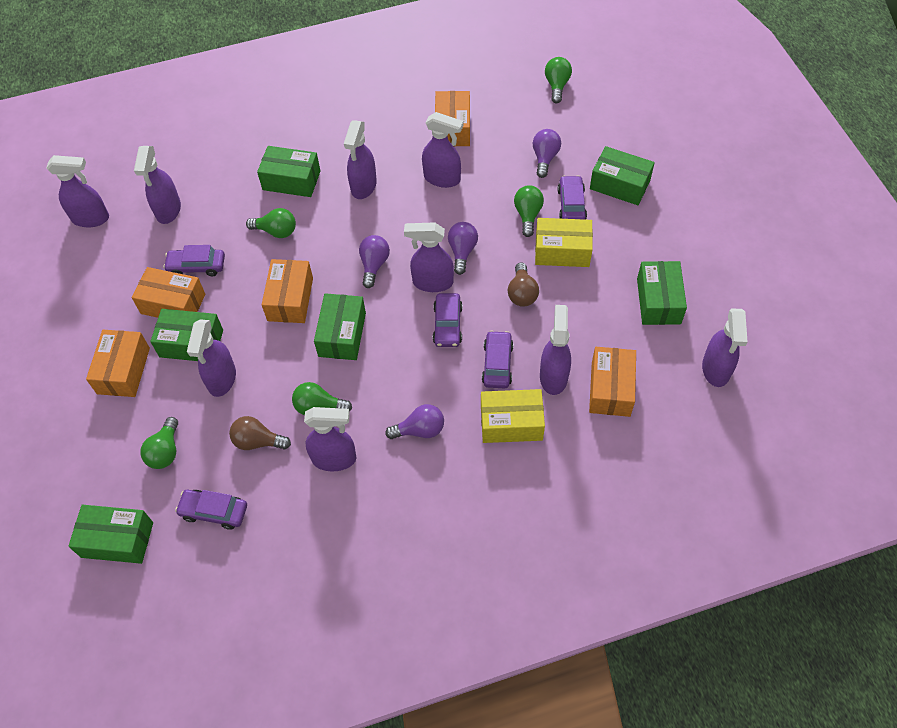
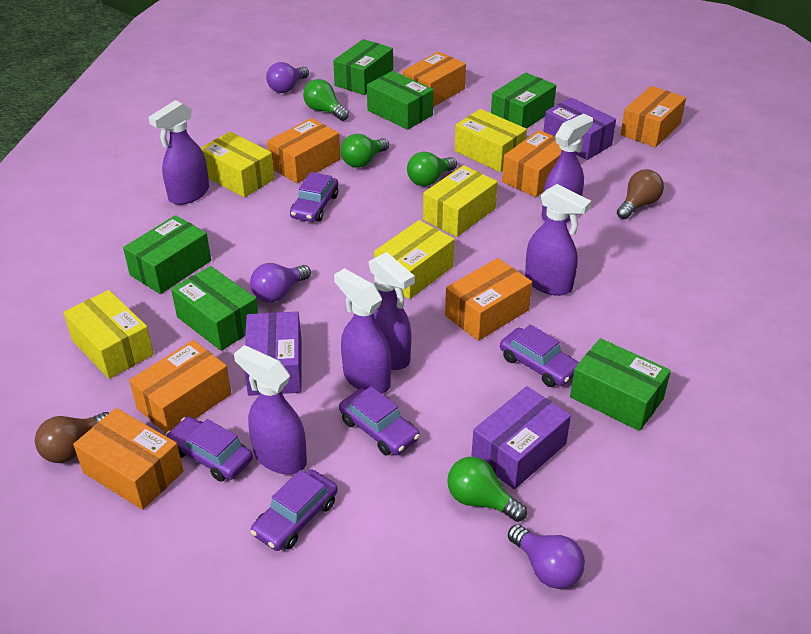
green light bulb: [140,417,178,469] [246,208,296,238] [292,382,352,415] [514,185,544,237] [545,57,572,103] = 5 -> [303,79,349,121] [341,134,389,168] [407,151,457,186] [447,457,527,522] = 4
orange box: [86,330,150,397] [132,267,205,318] [262,259,313,323] [435,91,470,147] [589,347,636,417] = 5 -> [73,408,184,510] [129,340,232,433] [267,118,340,183] [403,52,466,107] [445,258,532,341] [502,130,561,197] [620,86,686,148] = 7
purple box: none = 0 -> [244,311,302,396] [471,386,571,489] [543,97,616,160] = 3
purple light bulb: [359,235,390,288] [385,404,444,439] [448,222,478,275] [533,129,561,178] = 4 -> [250,263,311,303] [266,62,309,93] [508,524,585,589] = 3
purple spray bottle: [46,155,109,228] [134,146,181,224] [187,319,236,397] [304,407,356,471] [344,120,377,199] [404,222,454,292] [422,112,463,188] [540,305,571,395] [702,308,748,387] = 9 -> [148,100,209,205] [234,345,307,475] [334,268,391,394] [369,252,415,370] [525,184,591,296] [542,114,593,223] = 6
yellow box: [481,389,545,443] [535,218,593,267] = 2 -> [63,290,154,379] [201,132,275,198] [374,220,455,299] [423,165,498,237] [454,109,527,172] = 5

